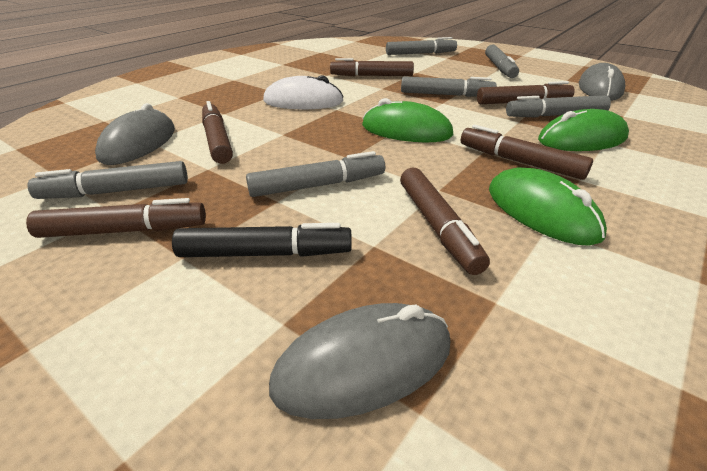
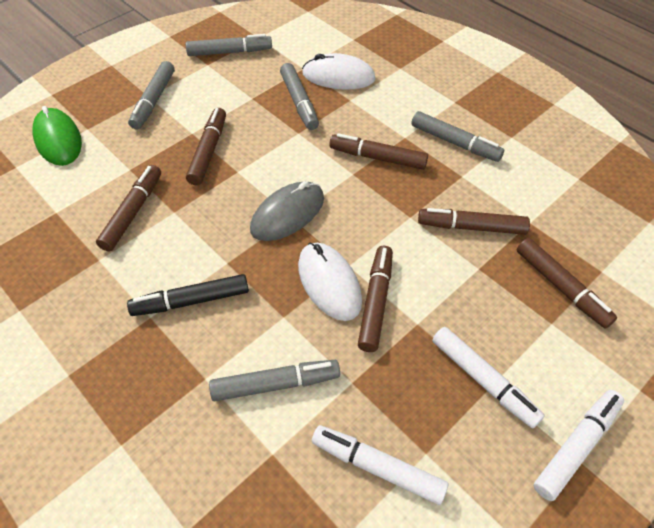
green mouse: [362,98,453,142] [489,168,607,246] [538,109,629,151] = 3 -> [32,106,82,166] = 1
grey marker: [28,161,188,199] [246,151,385,197] [386,37,457,55] [401,76,496,97] [485,44,519,78] [506,95,611,118] = 6 -> [128,61,175,130] [186,34,272,56] [209,360,340,402] [280,63,319,130] [411,111,504,162] = 5
grey mouse: [95,103,175,165] [269,303,450,419] [579,63,625,101] = 3 -> [250,181,324,241] = 1
white marker: none = 0 -> [312,425,448,505] [432,327,545,428] [534,390,624,501] = 3
white mouse: [263,75,344,109] = 1 -> [298,243,362,321] [302,53,376,90] = 2

